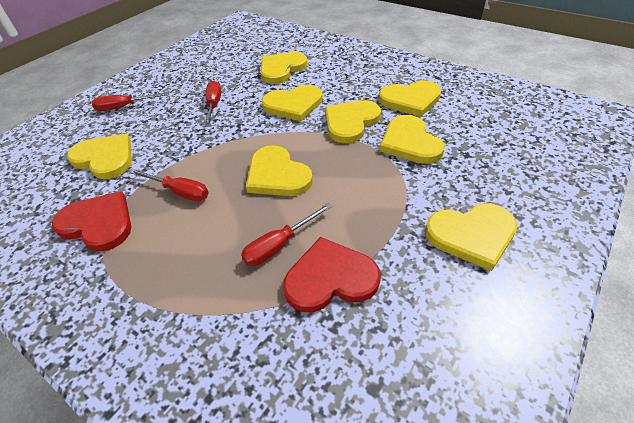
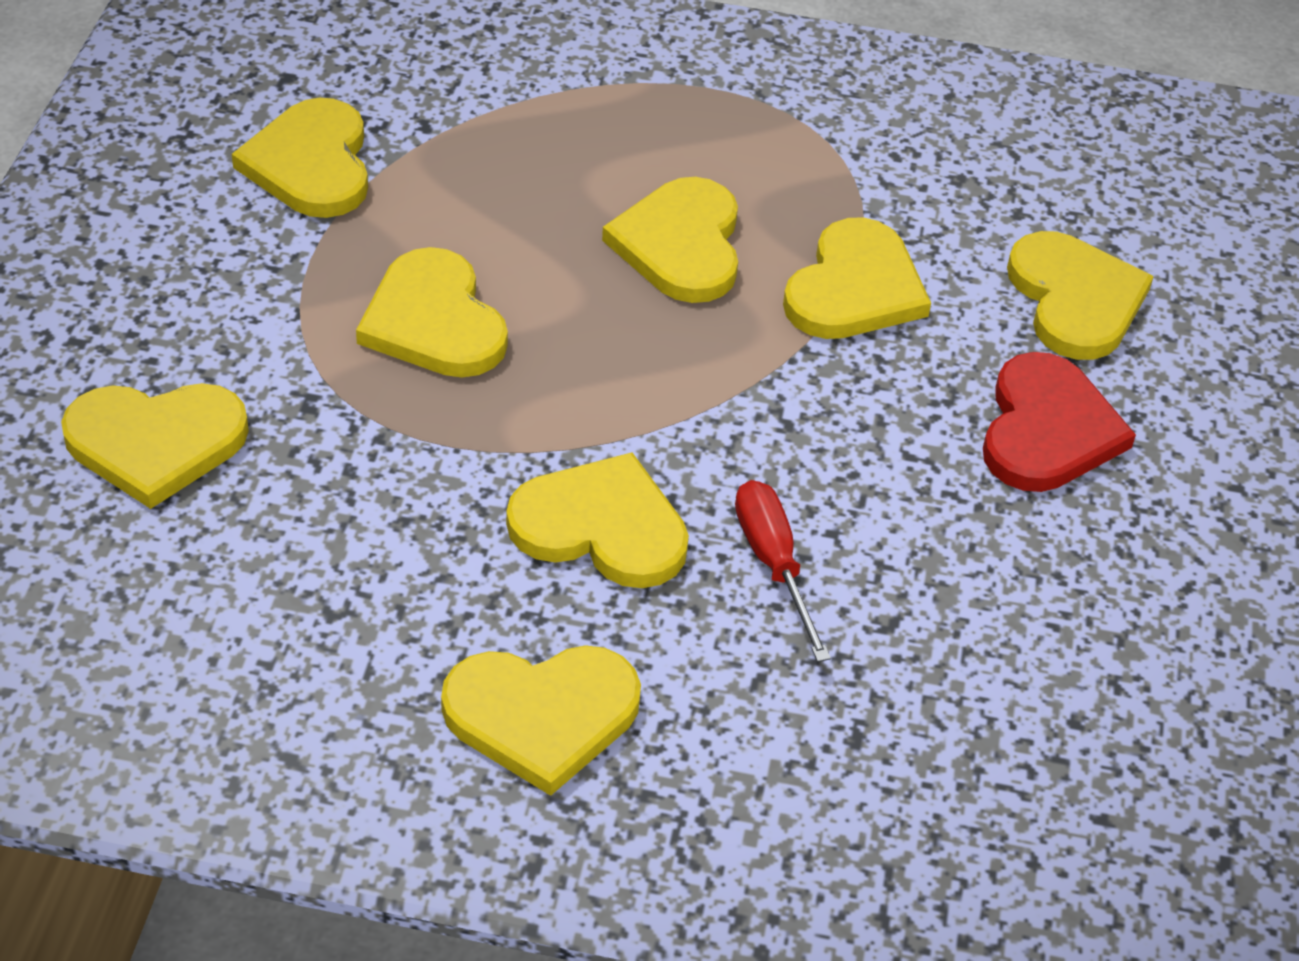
red heart: [52,191,131,252] [283,237,381,312] = 2 -> [983,352,1136,492] = 1
red screwdriver: [92,92,168,111] [130,169,209,201] [205,81,221,127] [241,203,332,266] = 4 -> [735,480,831,662] = 1

